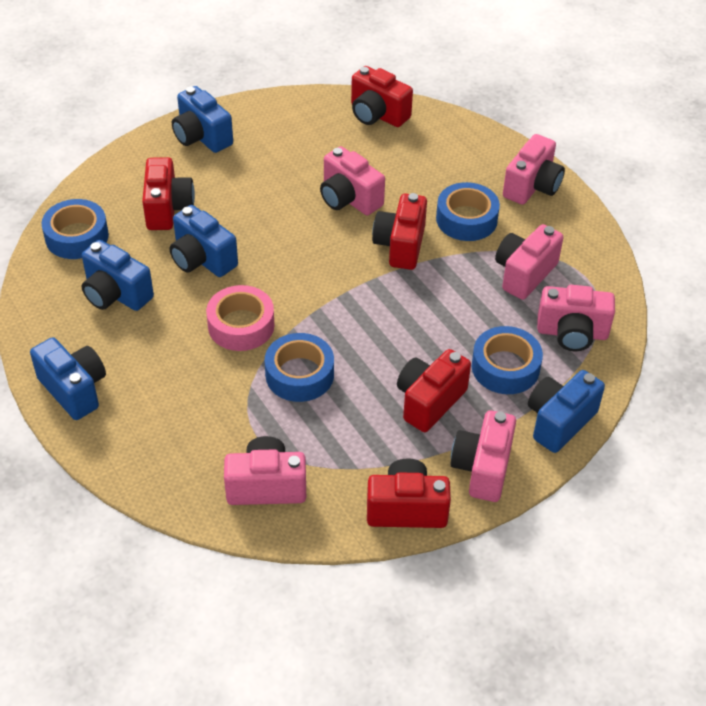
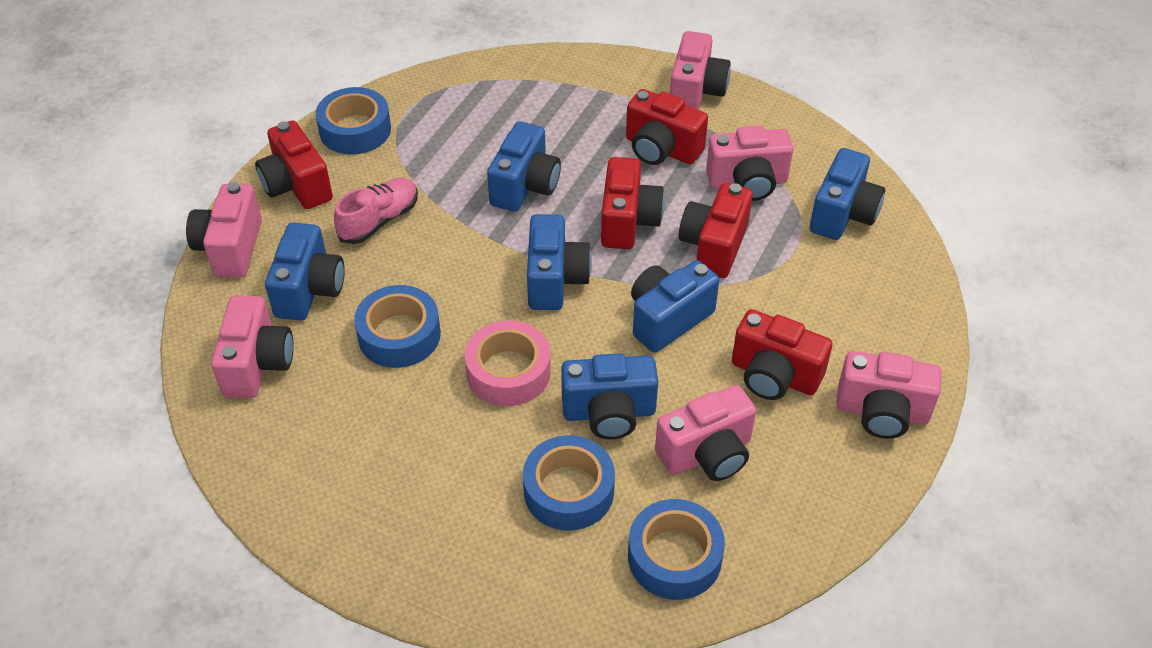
blue camera: [30,337,106,420] [82,240,154,311] [170,205,238,277] [172,86,233,153] [528,370,605,453] = 5 -> [265,223,345,321] [487,121,561,212] [527,214,592,310] [561,353,658,439] [631,260,719,353] [810,148,885,240] = 6
pink shoe: none = 0 -> [334,178,418,244] = 1

